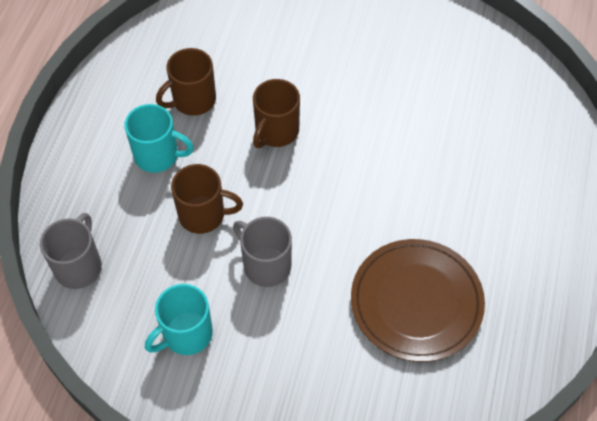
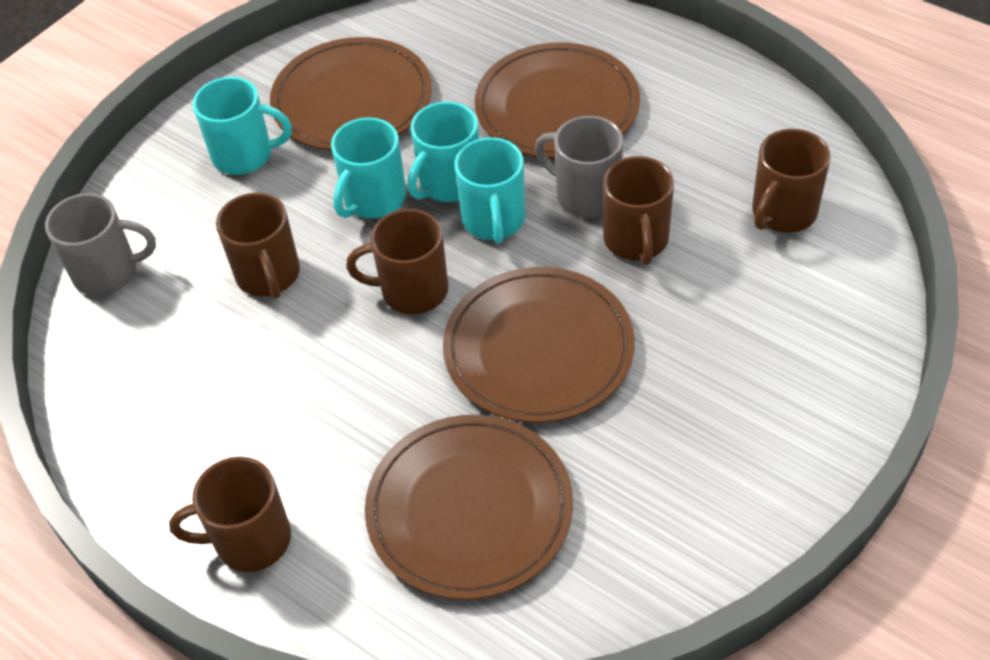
brown mug: [156,48,216,116] [171,164,243,234] [253,79,300,148] = 3 -> [169,457,291,572] [216,193,300,299] [346,209,448,314] [603,156,674,265] [752,129,831,233] = 5
brown plate: [351,239,485,362] = 1 -> [270,37,432,151] [365,415,573,600] [443,267,635,423] [475,42,640,159] = 4
turquoise mug: [125,104,194,173] [145,284,213,355] = 2 -> [193,77,292,175] [331,117,406,218] [408,102,479,202] [454,137,525,244] = 4

